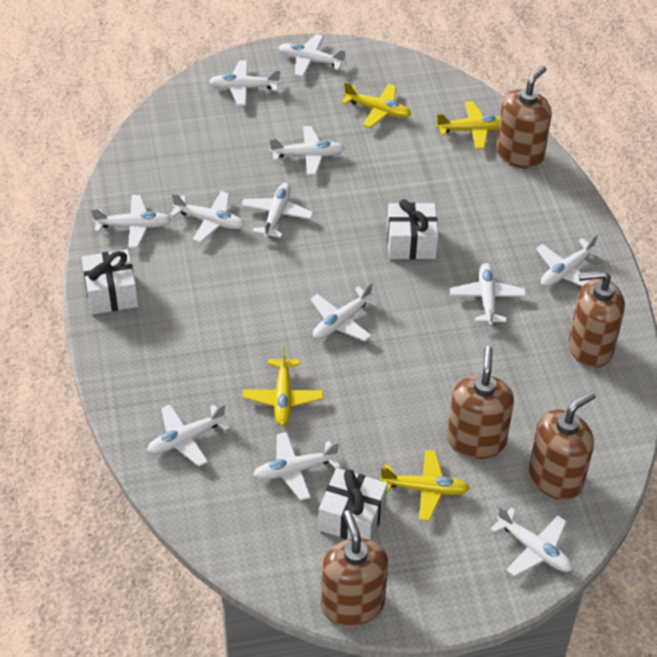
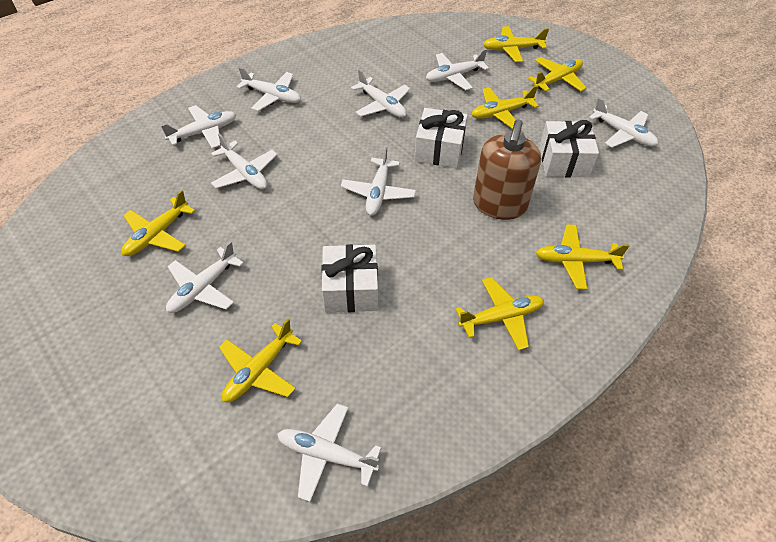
brown soap dispenser: [321,510,388,626] [447,346,514,459] [496,66,552,168] [529,391,596,500] [569,270,625,368] = 5 -> [473,119,541,220] = 1
white plane: [91,195,171,248] [147,404,230,466] [170,191,245,243] [209,60,281,106] [241,183,313,238] [253,432,340,500] [270,126,344,175] [278,34,347,77] [311,282,380,341] [450,263,526,325] [490,506,572,577] [536,234,604,287] = 12 -> [161,105,236,148] [166,241,244,313] [211,134,278,189] [236,67,301,111] [277,404,381,502] [341,146,416,216] [351,69,410,118] [426,49,489,90] [589,98,658,148] = 9
yellow plane: [243,347,323,426] [341,82,411,128] [380,450,470,521] [436,101,500,149] = 4 -> [121,190,195,256] [219,319,303,402] [455,277,544,350] [471,86,539,129] [483,26,549,62] [528,57,587,91] [536,224,629,290] = 7

